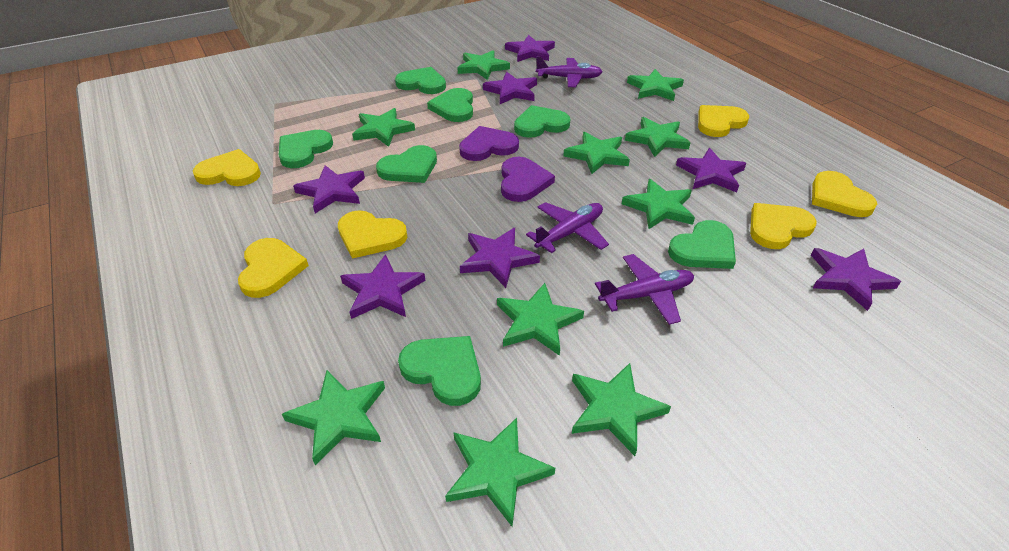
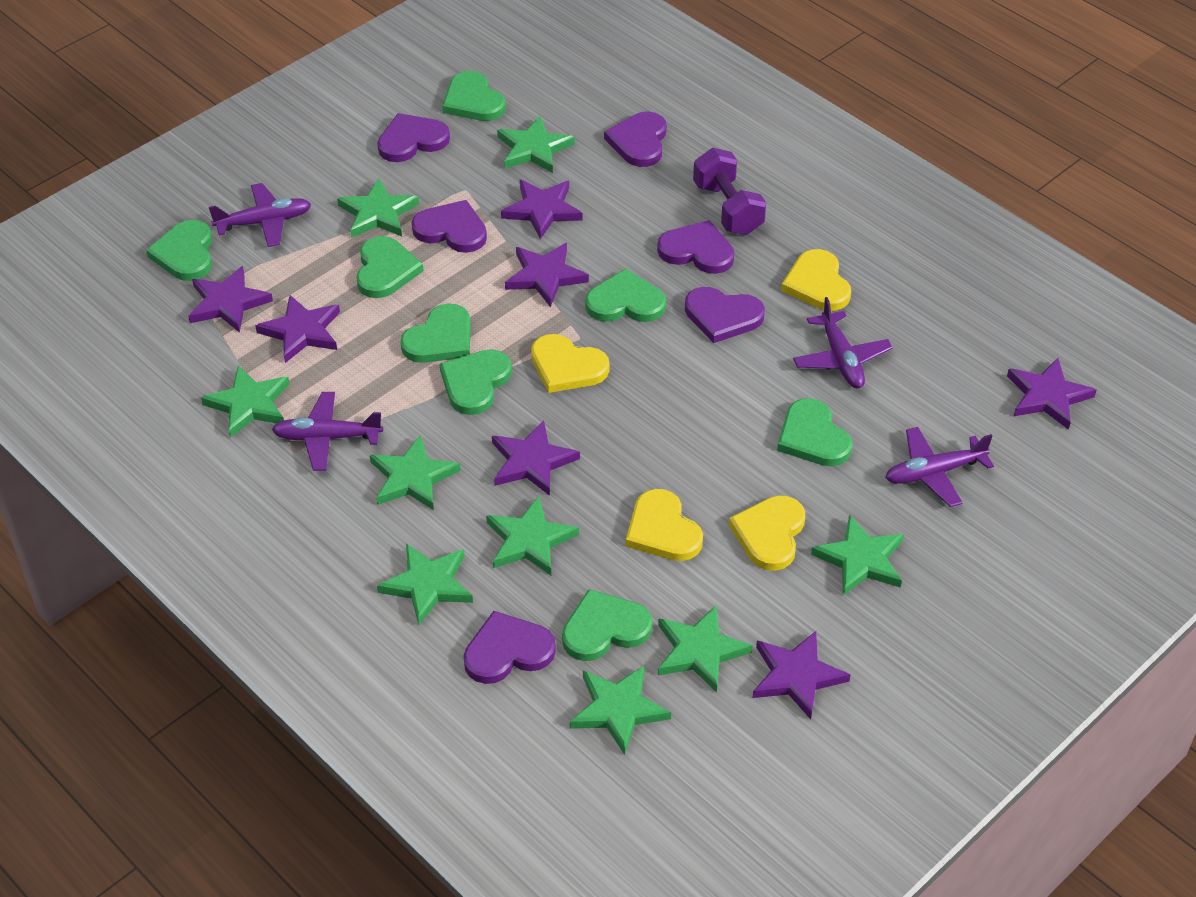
green heart: [279,130,333,168] [376,145,437,183] [395,67,446,94] [398,336,481,406] [427,88,473,122] [514,105,571,138] [668,220,736,269] = 7 -> [146,220,213,281] [356,236,424,298] [400,303,471,363] [440,349,512,415] [442,71,506,121] [562,589,652,661] [585,269,666,322] [777,398,852,466] = 8
green star: [282,370,385,465] [352,108,415,147] [445,418,555,526] [457,50,510,80] [497,283,584,356] [563,132,630,174] [572,363,671,456] [622,179,695,229] [625,117,691,157] [627,69,684,101] = 10 -> [201,365,290,438] [337,179,419,238] [370,435,460,510] [377,544,473,625] [486,496,579,575] [497,115,575,173] [570,666,671,755] [658,605,753,693] [811,515,904,596] = 9
purple dumbbell: none = 0 -> [693,148,766,235] = 1
purple heart: [459,126,519,161] [501,157,555,202] = 2 -> [377,113,450,162] [412,200,487,253] [463,611,556,684] [604,111,667,167] [657,220,735,274] [685,287,765,343] = 6
purple plane: [526,202,609,253] [536,56,602,87] [595,254,694,325] = 3 -> [209,183,311,247] [272,392,383,471] [793,297,893,388] [885,427,994,507] = 4
yellow heart: [193,149,261,186] [238,238,309,298] [338,210,407,259] [698,105,749,137] [750,203,817,249] [812,171,877,217] = 6 -> [531,334,609,393] [626,489,703,561] [729,495,805,571] [781,249,851,311] = 4

